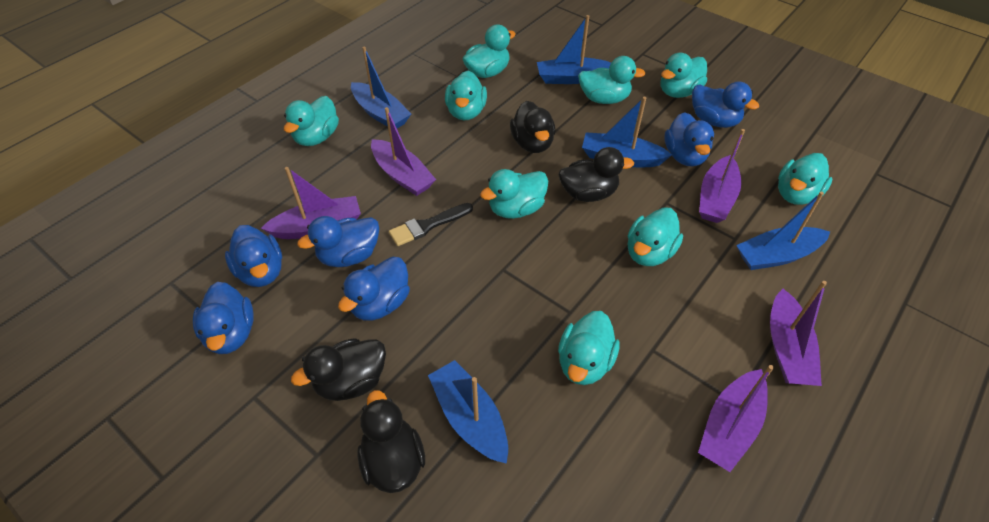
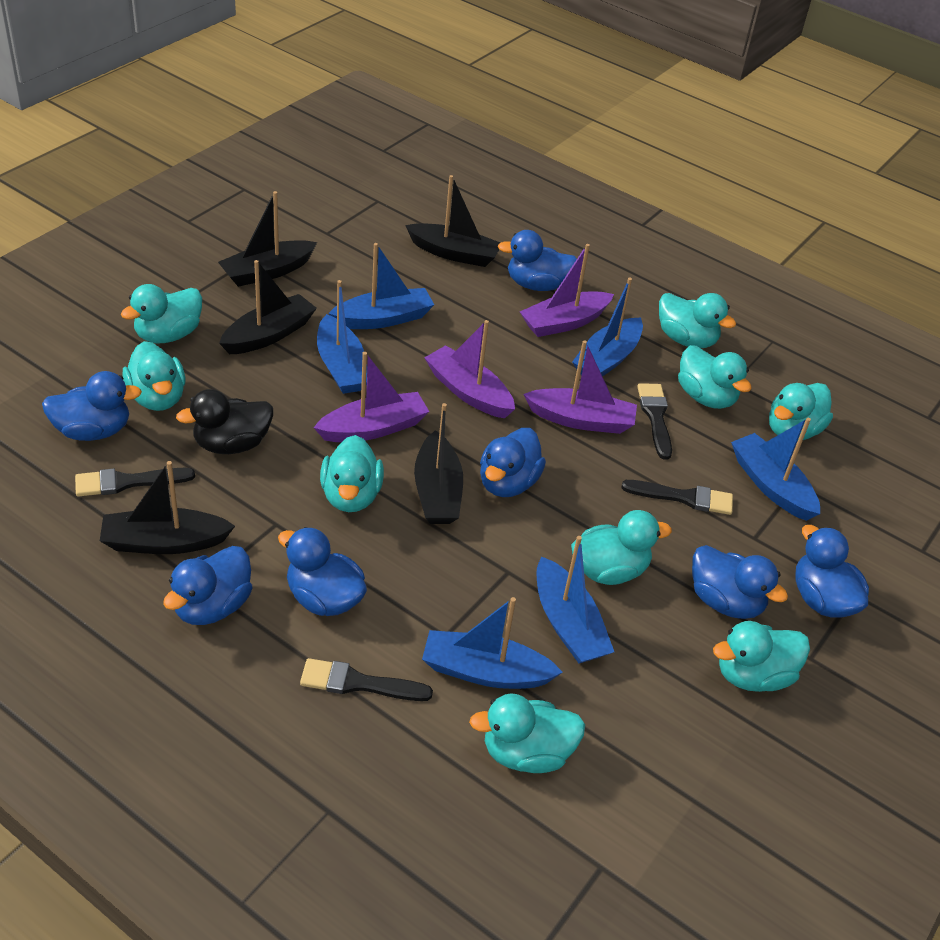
black boat: none = 0 -> [100,461,235,554] [218,191,317,287] [219,260,317,354] [405,175,500,267] [414,403,463,524] = 5
black brush: [389,203,473,246] = 1 -> [75,468,195,497] [300,658,433,701] [621,480,733,515] [637,383,672,460] = 4
black duck: [291,338,386,401] [357,390,425,493] [510,101,555,153] [559,147,634,202] = 4 -> [176,389,273,454] = 1
blue boat: [351,46,411,128] [428,360,508,464] [537,15,611,84] [582,97,672,167] [736,192,830,270] = 5 -> [317,280,367,394] [328,243,434,329] [422,597,563,689] [537,536,614,664] [572,278,643,377] [731,418,820,521] = 6
blue duck: [193,282,254,354] [225,225,282,287] [297,216,379,267] [338,257,410,321] [665,112,714,167] [692,81,759,128] = 6 -> [42,371,142,441] [163,546,252,625] [278,527,367,616] [480,428,546,497] [498,230,577,291] [692,545,788,619] [795,525,869,618] = 7
purple boat: [261,167,361,239] [371,107,436,196] [698,365,774,472] [699,129,745,223] [770,281,827,386] = 5 -> [313,352,430,442] [424,320,515,418] [520,244,614,337] [523,340,637,434] = 4

